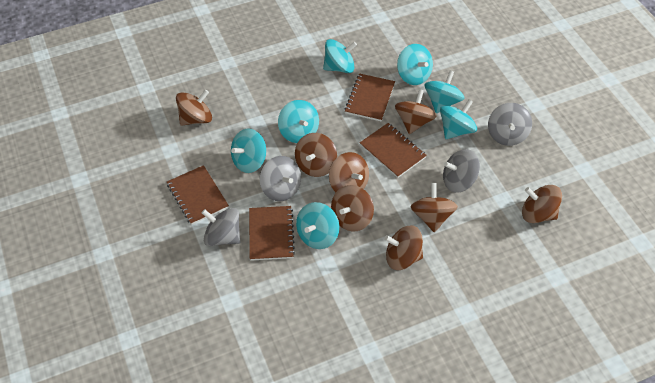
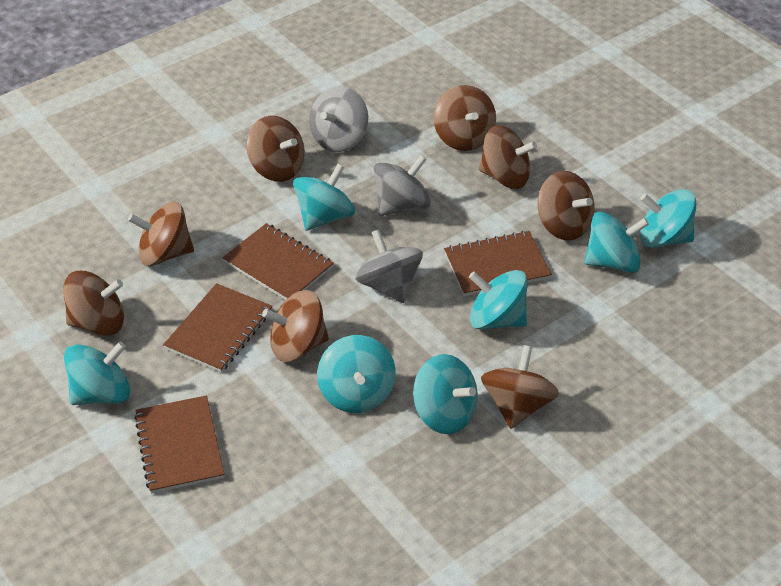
grey spinning top: [202,208,240,246] [260,156,301,201] [443,149,480,193] [488,103,532,146] = 4 -> [309,87,368,152] [355,229,423,303] [374,155,431,216] = 3

